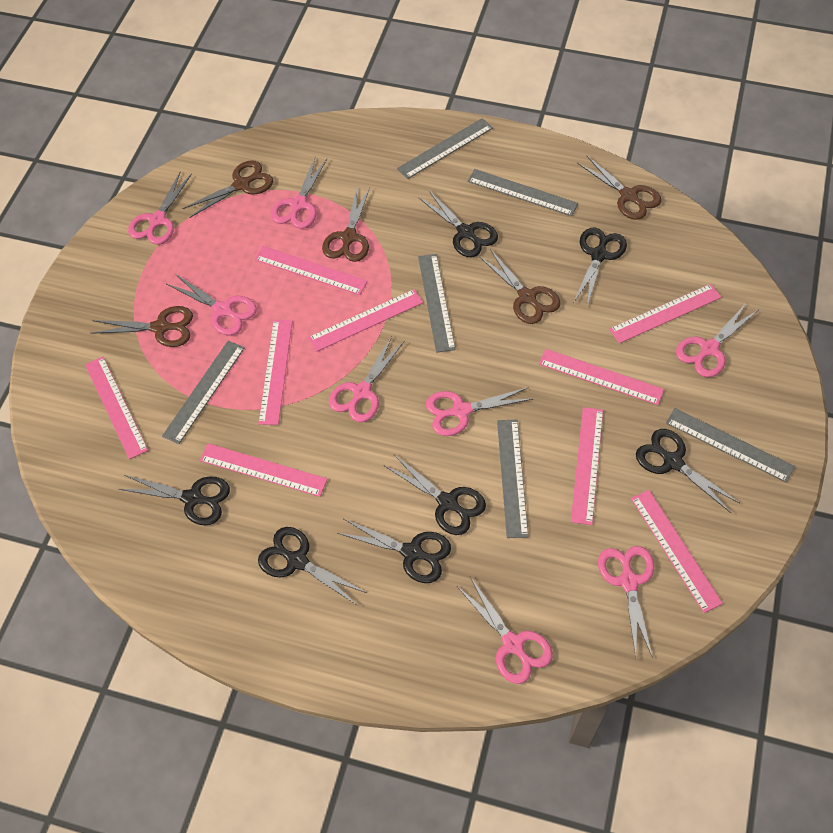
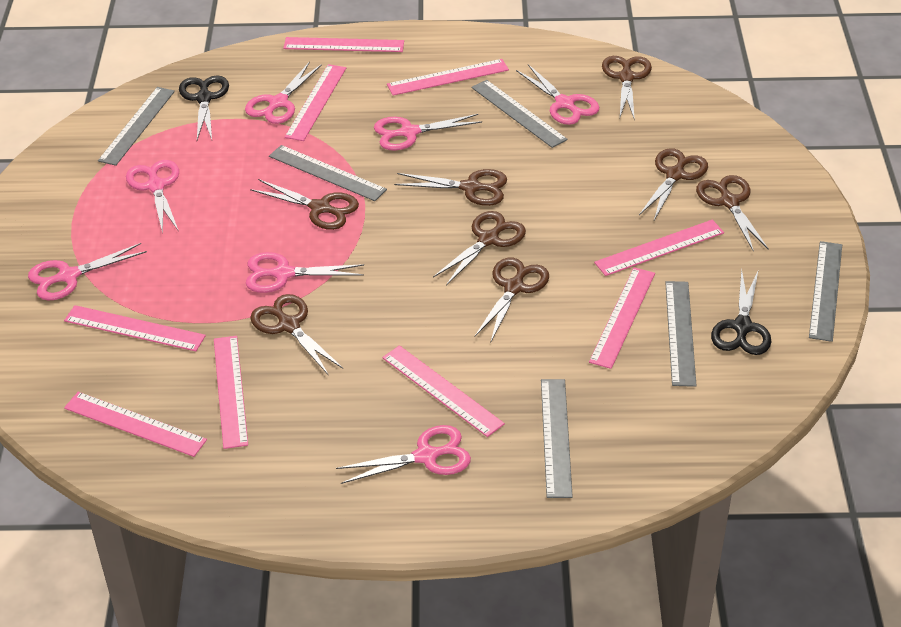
black scissors: [119,475,230,525] [258,527,367,606] [338,519,451,583] [384,455,486,535] [418,190,498,257] [574,228,627,306] [636,429,740,513] = 7 -> [179,75,229,140] [711,269,771,355] = 2
brown scissors: [91,306,193,347] [182,160,273,218] [322,187,370,262] [479,249,561,324] [577,155,661,220] = 5 -> [250,179,359,230] [250,294,343,376] [394,169,507,206] [433,211,526,285] [475,258,549,341] [602,56,652,121] [639,148,708,220] [696,175,769,252] = 8
pink scissors: [128,172,192,245] [167,274,257,336] [271,158,327,229] [329,337,404,422] [426,387,532,436] [457,577,553,684] [598,546,654,659] [676,304,758,377] = 8 -> [28,243,147,301] [126,160,179,234] [245,62,322,124] [246,252,364,293] [336,425,471,484] [374,114,482,151] [516,64,599,125] = 7

